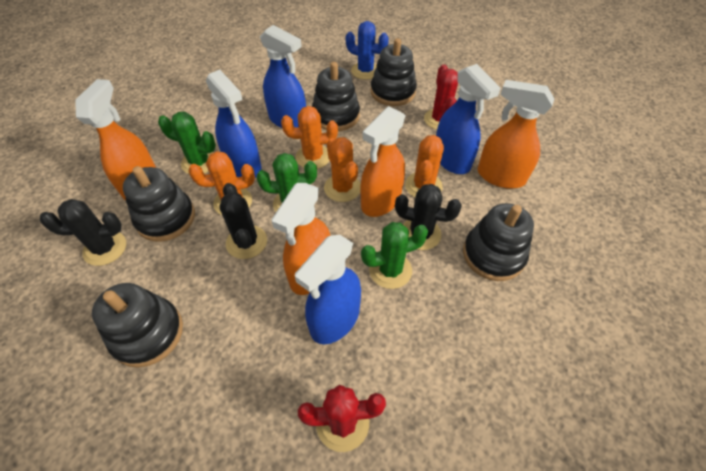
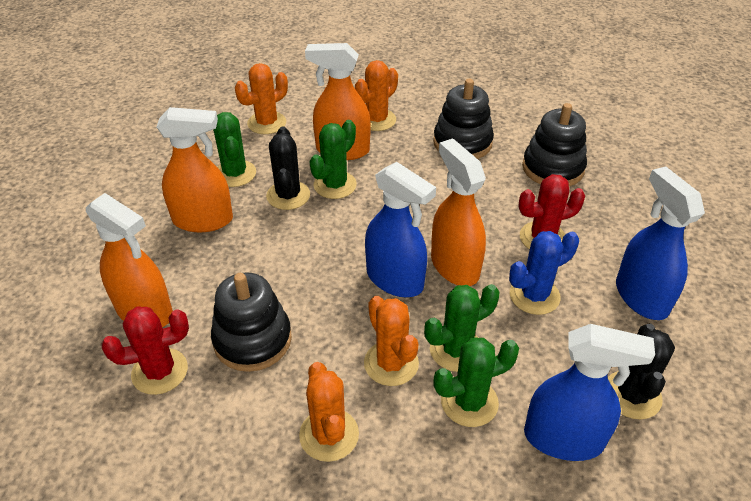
black cactus: [40,199,126,266] [219,183,267,259] [395,184,462,250] = 3 -> [266,127,310,210] [608,323,675,420] = 2
black stacking toy: [92,283,183,368] [123,166,195,242] [312,62,360,131] [371,38,417,106] [463,203,534,281] = 5 -> [211,273,292,372] [433,79,494,159] [522,103,587,187] = 3
blue spray bottle: [206,70,262,178] [260,25,306,128] [295,235,361,344] [436,64,501,174] = 4 -> [365,162,436,297] [524,324,655,461] [616,166,705,320] = 3
green cactus: [158,111,216,174] [256,153,317,212] [361,222,428,289] = 3 -> [213,112,256,187] [309,120,357,199] [424,284,499,372] [433,337,519,427] = 4

